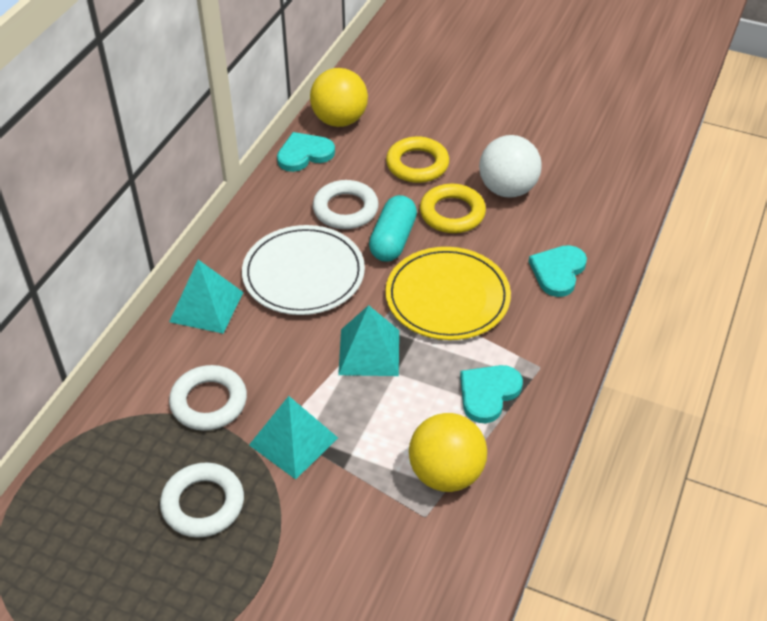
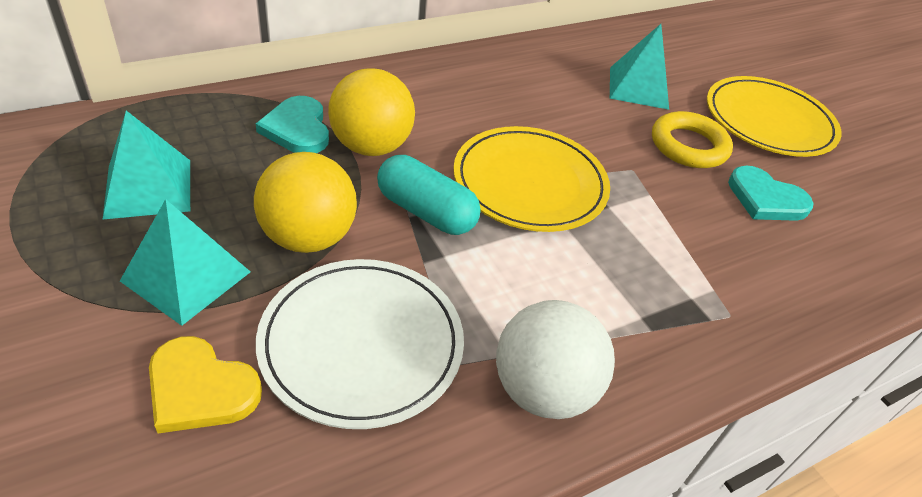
turquoise heart: [277,132,335,172] [460,365,523,423] [529,245,587,297] = 3 -> [256,96,329,153] [728,165,814,221] = 2
white ring: [160,463,244,538] [169,365,247,431] [313,180,379,229] = 3 -> none = 0
yellow heart: none = 0 -> [149,336,262,433] = 1
yellow plate: [386,247,511,340] = 1 -> [453,126,610,232] [707,76,842,157] = 2
yellow ring: [386,136,449,183] [420,184,486,233] = 2 -> [652,111,733,168] = 1

